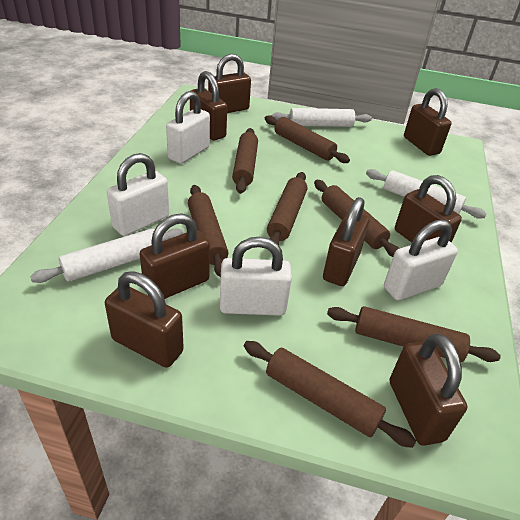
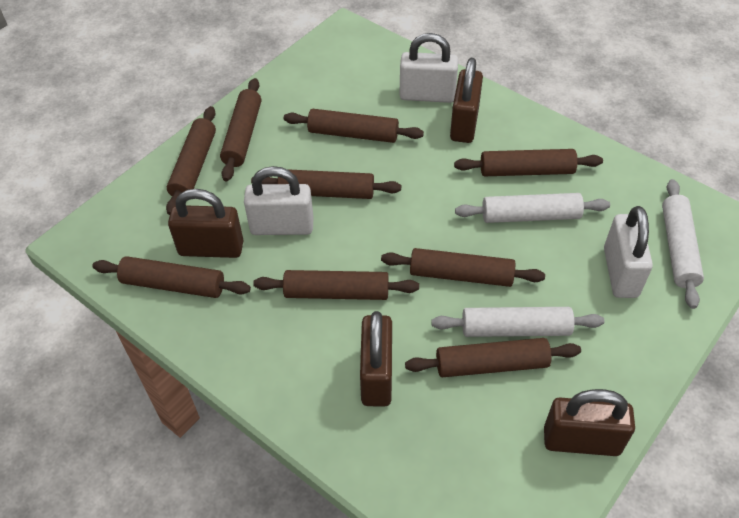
brown padlock: [105,271,184,368] [140,213,210,299] [190,71,227,140] [208,54,251,113] [323,197,369,286] [390,334,468,446] [395,175,462,243] [404,88,452,156] = 8 -> [168,189,244,258] [360,311,392,407] [450,58,483,143] [544,389,635,456] = 4
brown rolling pin: [188,185,228,277] [232,128,258,194] [244,341,416,448] [265,115,350,163] [267,172,307,245] [314,180,399,257] [327,306,501,362] = 7 -> [93,256,251,298] [166,106,216,215] [220,78,261,181] [251,169,401,199] [253,270,419,300] [284,109,424,143] [381,248,545,287] [405,338,581,377] [454,149,603,176] = 9
white padlock: [107,153,169,236] [166,91,210,164] [220,237,292,316] [384,220,458,300] = 4 -> [244,166,314,235] [399,33,458,103] [604,206,653,298] = 3

